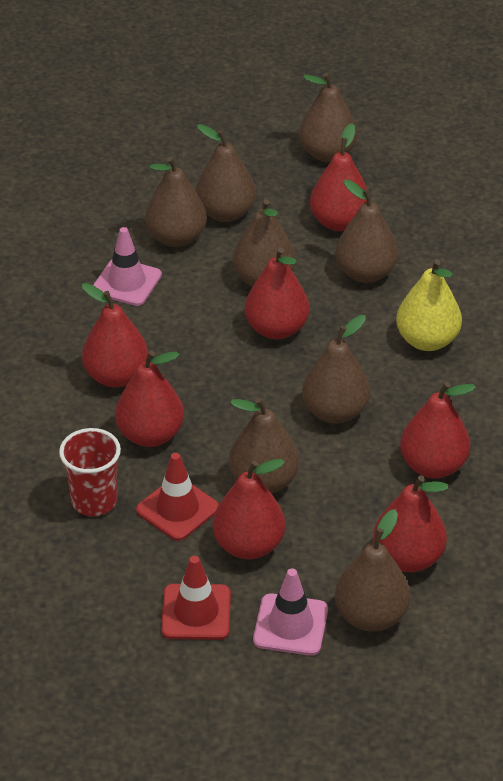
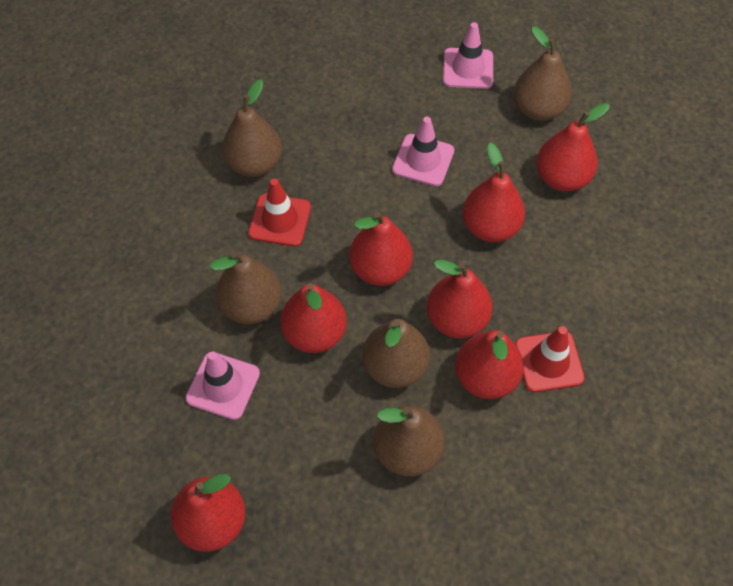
brown pear: [145,157,207,247] [196,124,256,222] [229,398,299,494] [233,199,296,287] [299,73,357,162] [302,315,370,424] [335,180,398,283] [335,509,410,632] = 8 -> [210,251,282,324] [222,79,282,177] [362,319,430,388] [373,406,444,476] [513,27,572,121] = 5
pink traffic cone: [93,227,162,306] [253,568,328,656] = 2 -> [185,351,260,420] [392,117,454,186] [443,22,493,89] = 3
red cup: [59,428,121,516] = 1 -> none = 0
yellow pear: [396,259,462,351] = 1 -> none = 0

